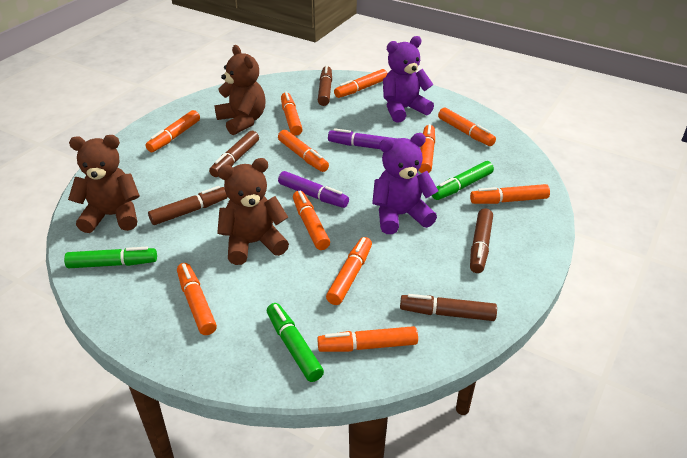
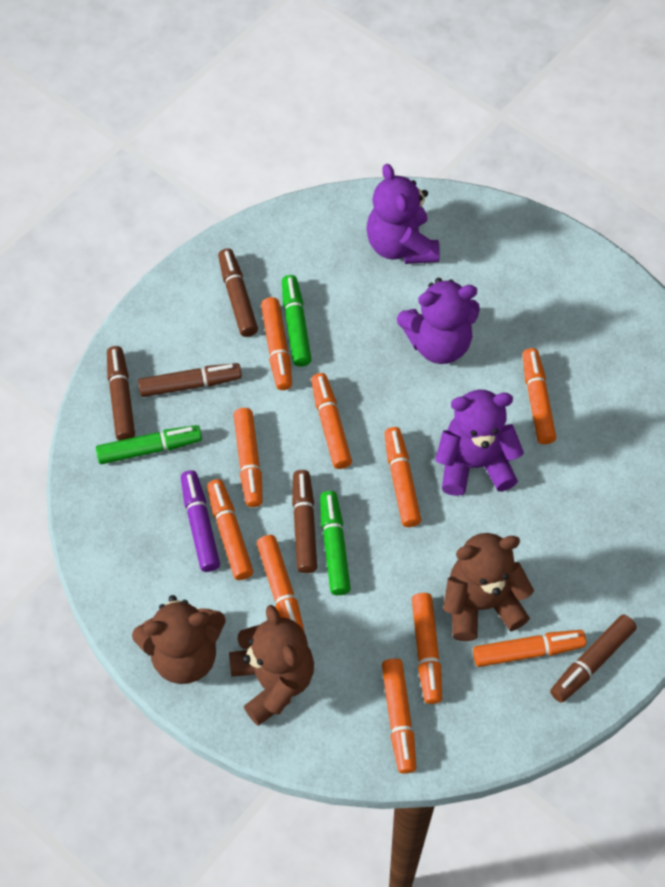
orange marker: [146,110,200,152] [177,263,217,335] [278,130,329,172] [281,92,303,136] [293,190,330,250] [317,326,418,352] [326,237,372,305] [334,69,388,98] [419,124,435,173] [438,107,496,146] [470,184,550,204] = 11 -> [207,479,253,580] [234,408,263,507] [257,535,305,633] [261,297,292,390] [311,373,352,469] [382,658,416,774] [384,427,421,527] [412,593,442,704] [473,630,586,667] [523,348,556,444] = 10
purple marker: [278,171,349,208] [328,128,398,149] = 2 -> [181,470,220,572] = 1
purple teddy bear: [372,133,438,234] [383,36,434,123] = 2 -> [366,164,440,264] [397,278,480,364] [435,390,524,496] = 3

